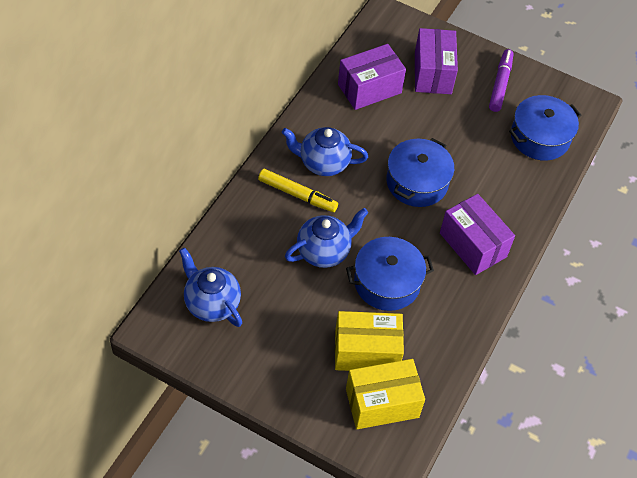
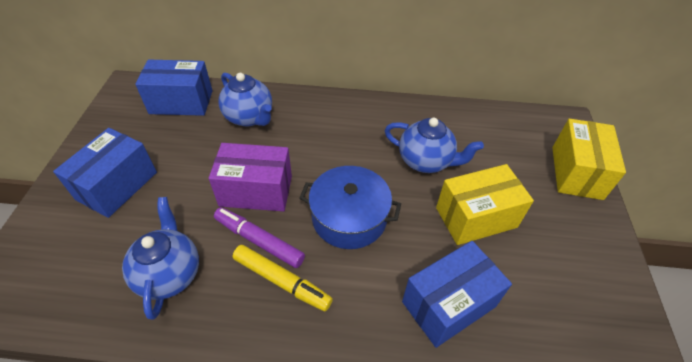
blue box: none = 0 -> [53,128,157,218] [135,59,213,116] [402,241,512,348] = 3
blue pot: [346,237,434,311] [386,138,455,207] [509,95,582,161] = 3 -> [299,166,401,249] = 1
purple box: [338,44,406,110] [415,28,458,94] [440,194,515,275] = 3 -> [209,143,292,212] = 1

